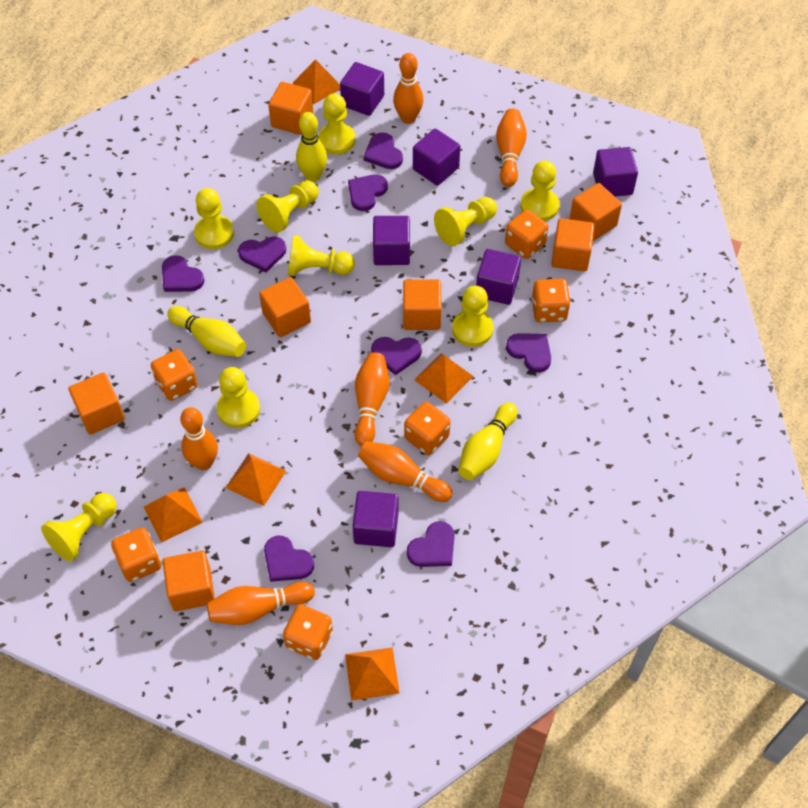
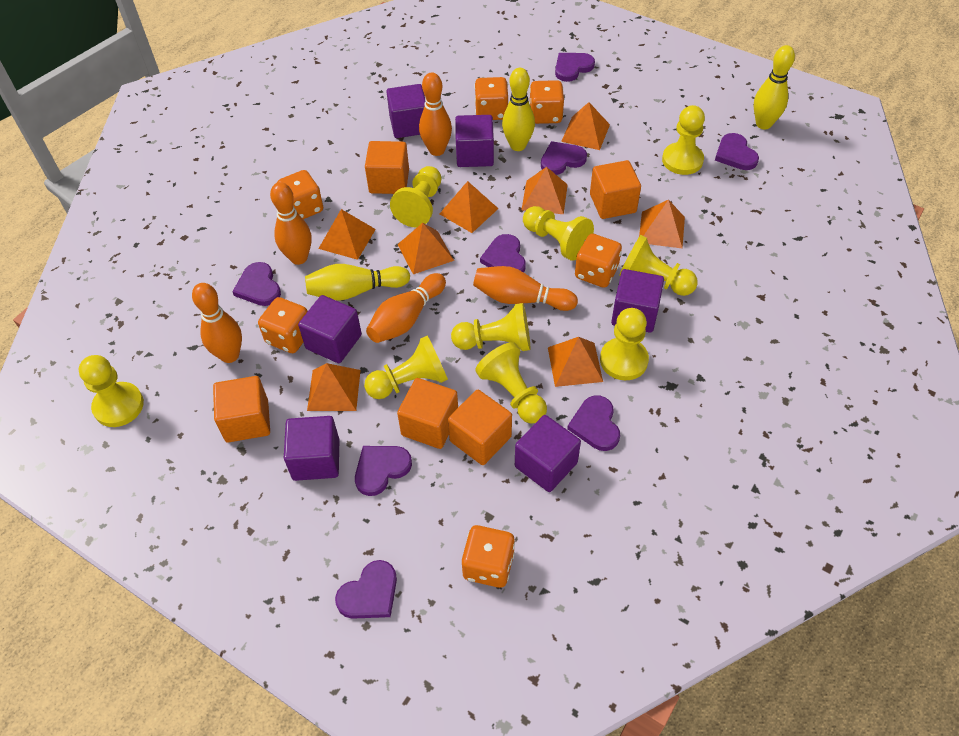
orange bowling pin: [180,407,218,470] [207,582,315,625] [354,352,389,446] [358,441,452,502] [393,53,424,124] [496,108,527,187] = 6 -> [192,283,242,363] [270,182,312,265] [366,273,446,343] [419,72,452,156] [473,266,578,311] = 5
orange cube: [68,373,125,435] [163,551,215,611] [259,277,311,337] [268,82,313,135] [403,279,442,330] [551,218,594,271] [570,183,622,241] = 7 -> [213,376,270,442] [365,141,409,194] [397,378,458,449] [448,390,512,465] [590,160,641,219] = 5
orange pyramid: [144,487,203,543] [226,453,286,506] [292,59,340,104] [345,647,400,701] [415,353,473,404] = 5 -> [307,363,361,411] [318,209,376,260] [398,223,454,274] [440,181,498,233] [522,167,568,214] [548,337,603,387] [561,102,610,150] [639,200,685,248] = 8

